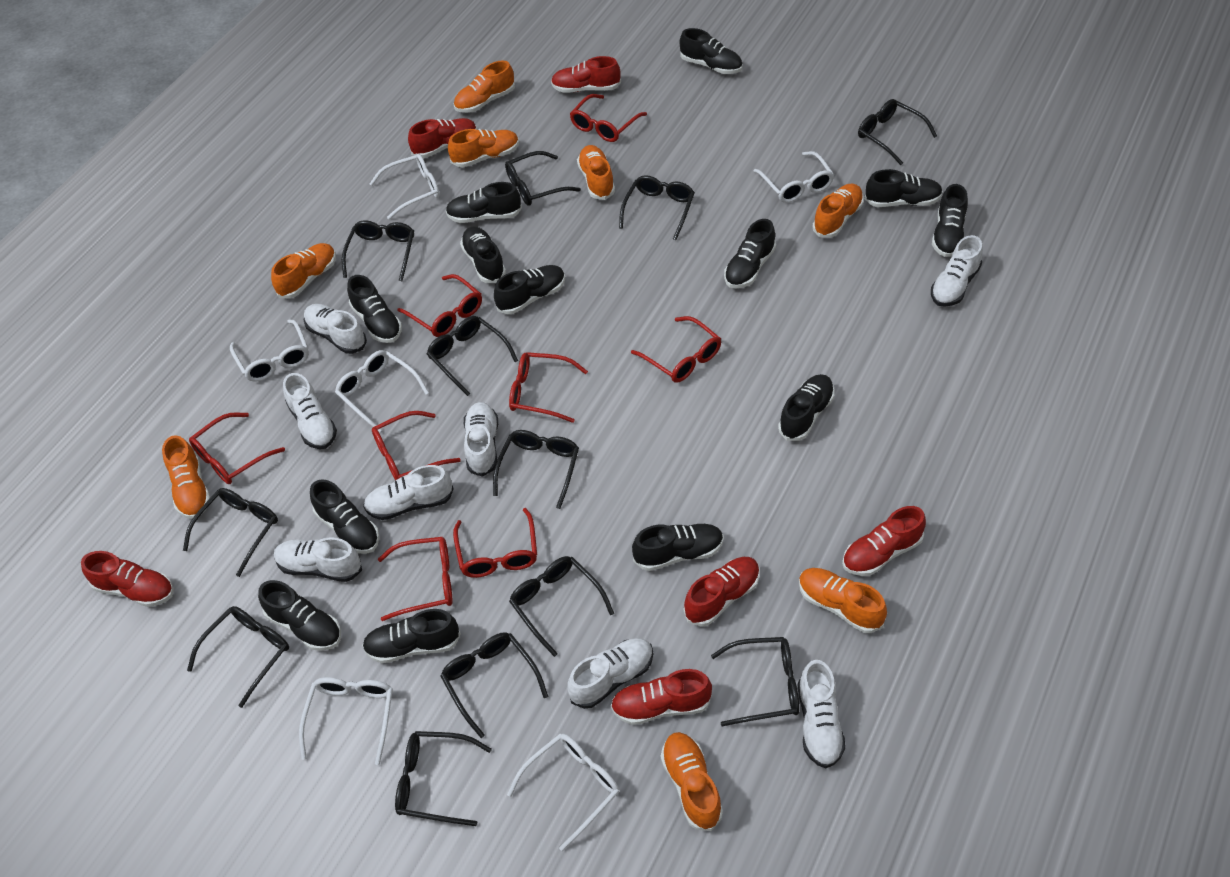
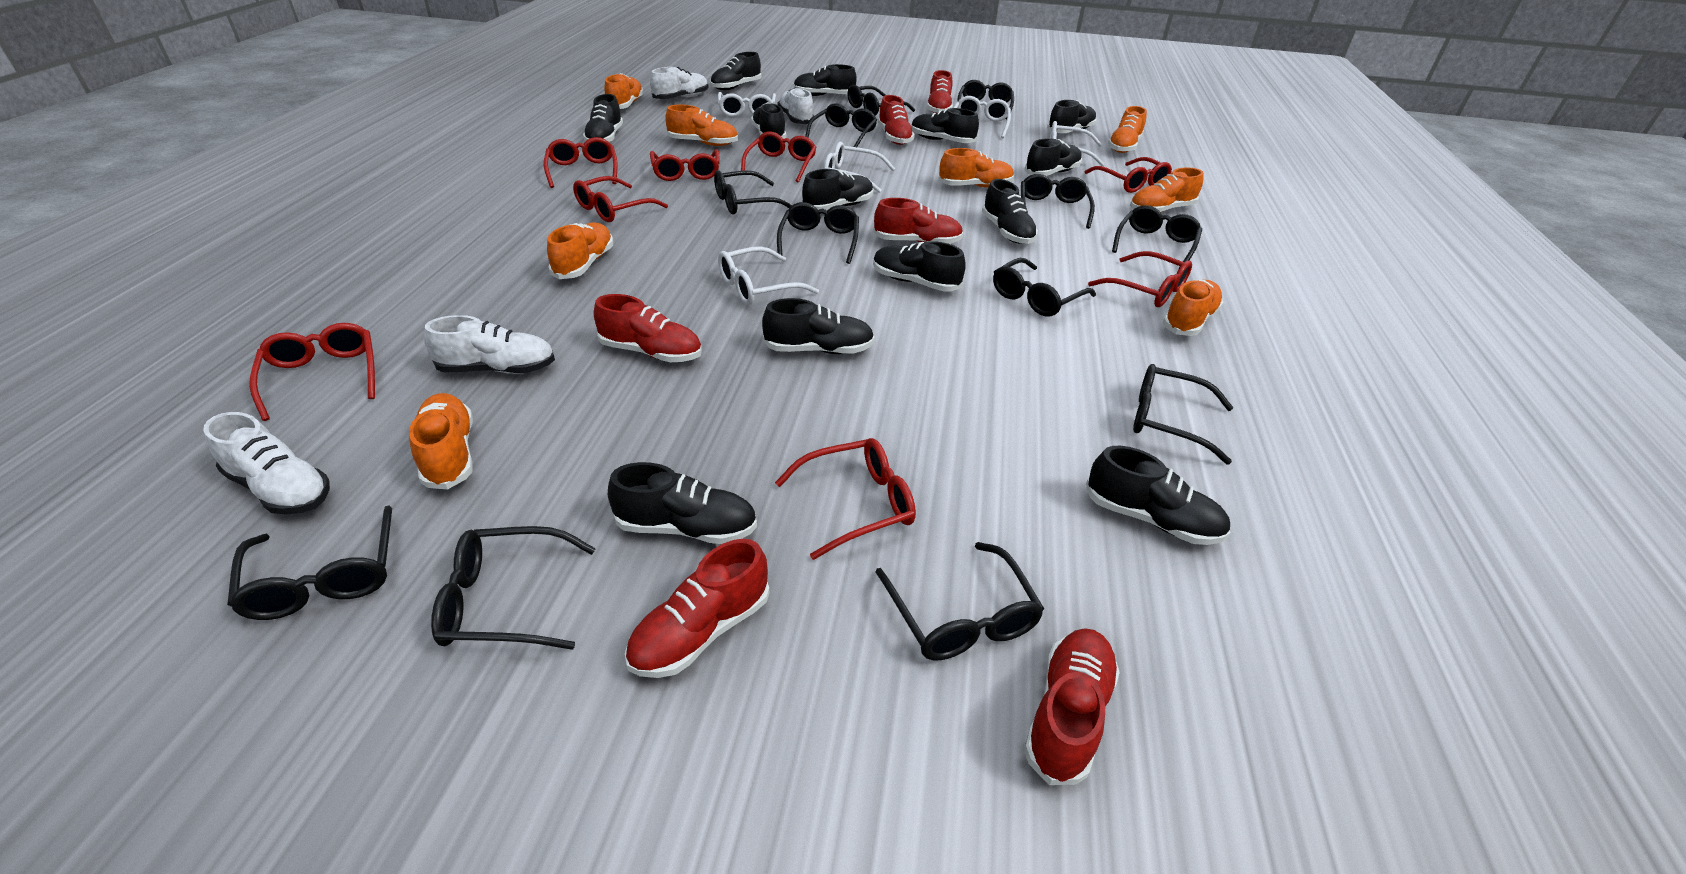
white glasses: [230,319,309,382] [299,677,393,765] [335,350,429,433] [370,154,440,219] [507,734,620,851] [754,151,834,203] = 6 -> [718,92,776,117] [718,246,819,305] [824,142,895,193] [954,96,1011,138] [1050,121,1104,166] = 5
white shoe: [274,537,362,582] [283,373,337,449] [304,304,367,354] [363,465,453,520] [464,402,498,477] [567,638,653,709] [798,660,846,768] [931,235,983,307] = 8 -> [203,412,330,515] [424,315,555,374] [650,67,709,99] [777,87,814,124] = 4

